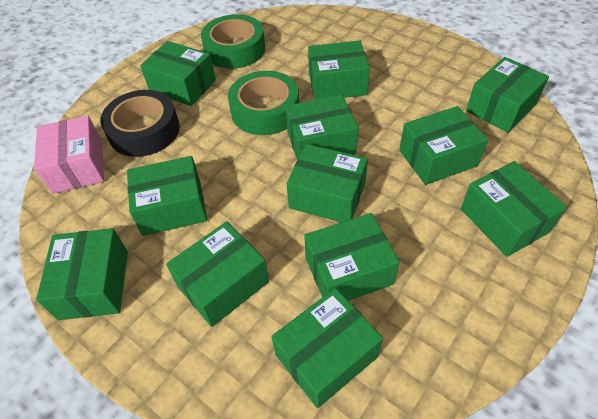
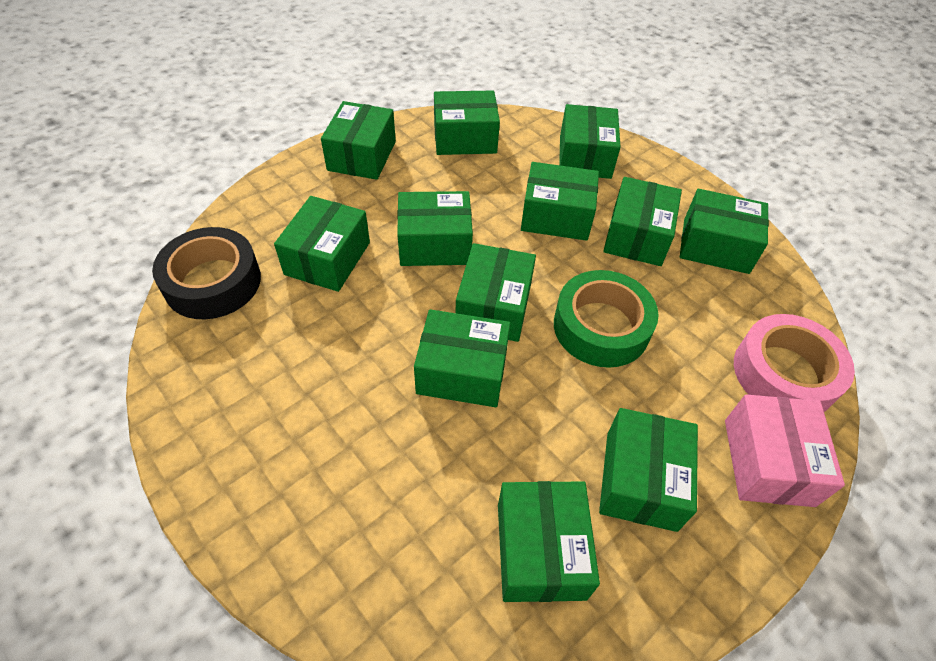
green tape: [201,14,265,69] [228,71,299,135] = 2 -> [554,270,659,368] = 1
pink tape: none = 0 -> [734,314,855,412] = 1

